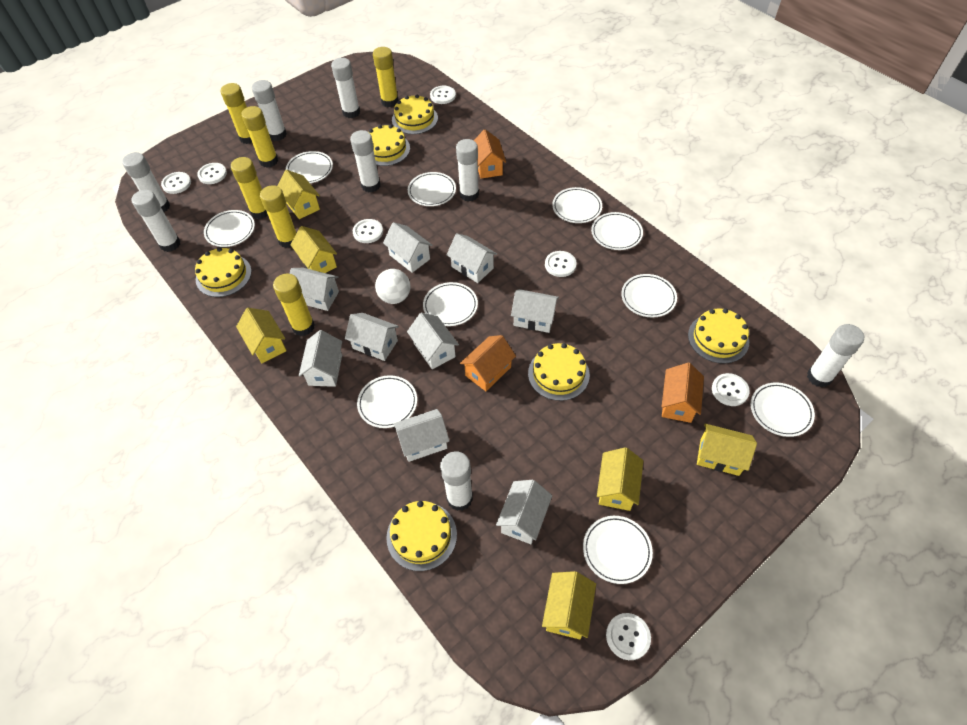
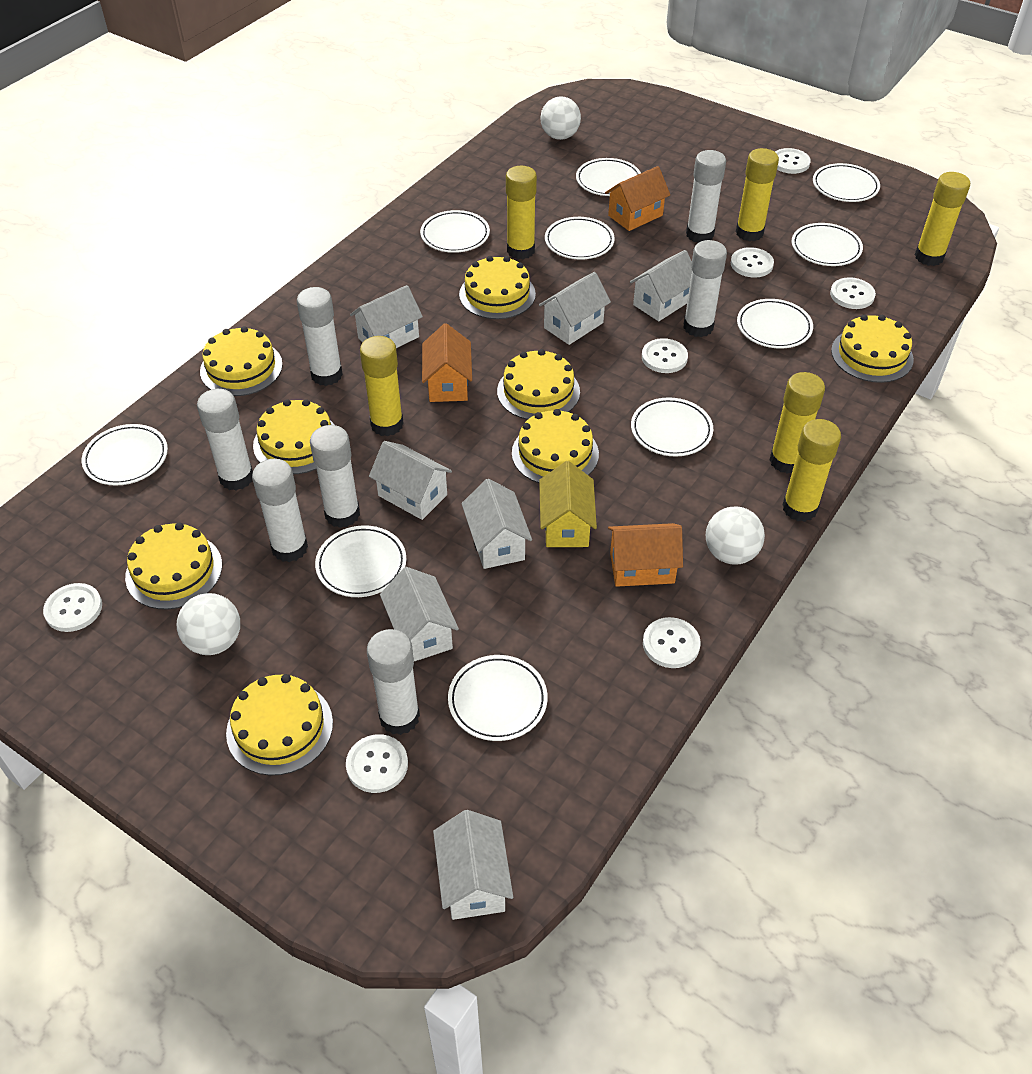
white ball: [375,269,411,304] = 1 -> [177,593,240,655] [540,97,581,140] [706,507,765,565] = 3
white glue stick: [122,152,170,212] [131,190,181,252] [252,80,287,141] [331,58,360,118] [350,130,380,192] [440,451,473,511] [456,139,479,202] [807,324,864,388] = 8 -> [197,389,253,490] [252,459,308,562] [297,287,343,386] [310,425,360,528] [367,629,420,735] [683,240,727,337] [686,150,726,243] = 7
white house: [290,268,339,311] [299,330,342,387] [345,313,399,361] [383,222,432,273] [394,409,449,462] [407,313,459,369] [446,233,497,283] [496,480,552,544] [511,289,559,333] = 9 -> [350,285,423,348] [369,441,452,520] [380,567,459,661] [433,810,513,920] [461,479,532,569] [539,272,611,345] [630,250,692,321] = 7
yellow cake: [195,247,252,297] [369,125,410,166] [386,501,457,571] [392,95,438,134] [528,343,590,401] [688,308,749,364] = 6 -> [125,523,222,609] [200,326,283,396] [226,674,333,776] [253,399,335,474] [459,256,536,319] [497,349,580,420] [512,409,599,483] [831,314,914,383] = 8
yellow house: [236,308,287,363] [277,170,320,219] [291,226,337,273] [542,571,596,639] [597,447,643,511] [697,424,757,476] = 6 -> [539,461,597,547] = 1

